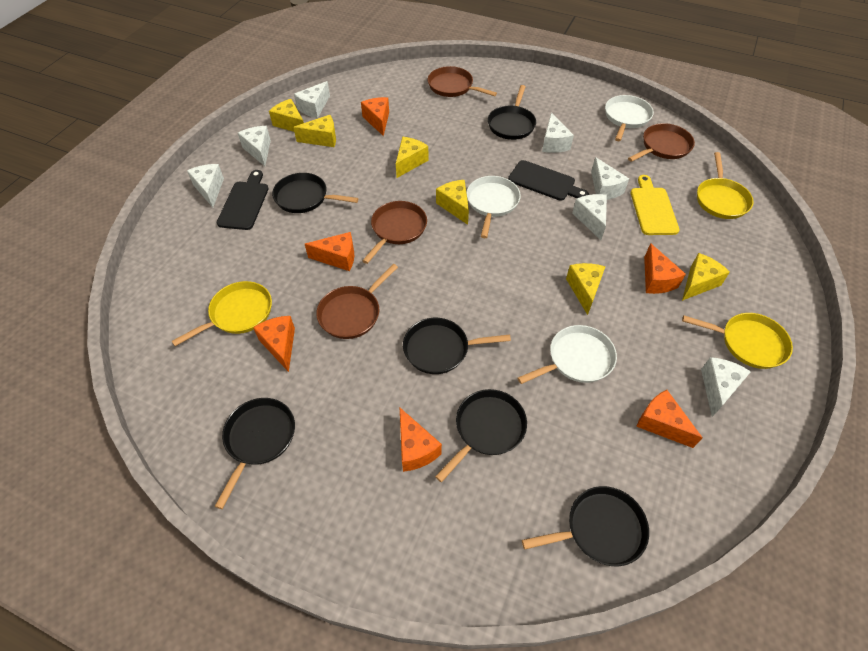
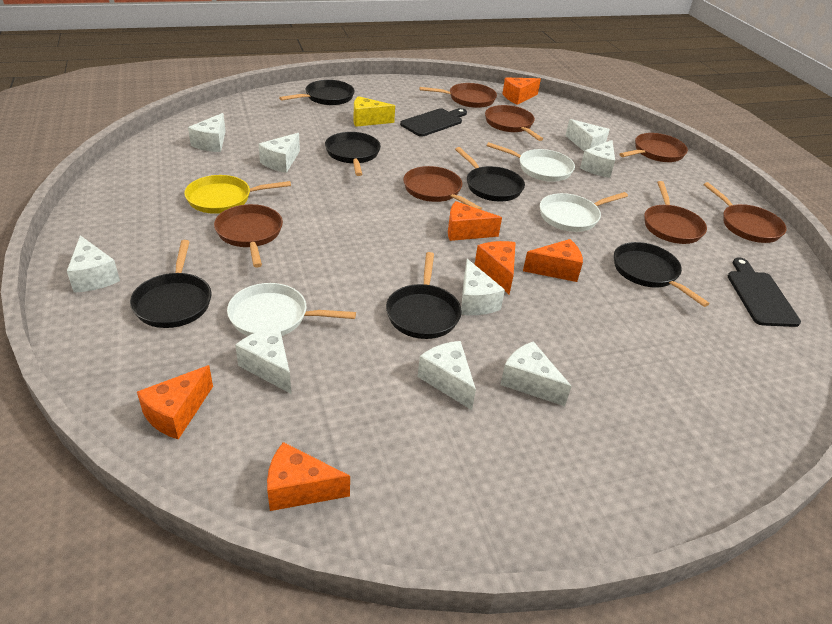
brown pan: [316,264,398,339] [362,201,427,264] [428,66,497,97] [628,123,695,162] = 4 -> [214,204,283,268] [403,166,482,210] [419,83,497,108] [485,105,543,141] [620,133,688,162] [644,181,707,244] [704,182,787,243] = 7
white cheese: [187,164,224,207] [238,126,271,166] [294,81,330,118] [542,113,574,153] [572,194,607,240] [591,157,629,200] [701,357,751,417] = 7 -> [67,235,120,293] [188,113,226,152] [235,326,291,394] [258,133,300,173] [418,341,476,410] [461,259,505,315] [500,341,572,406] [565,119,610,151] [580,140,615,178] = 9
yellow cheese: [269,99,304,132] [293,115,336,147] [396,137,428,178] [436,180,469,225] [566,263,606,315] [682,253,730,301] = 6 -> [354,96,395,127] = 1
yellow cutting board: [631,175,679,235] = 1 -> none = 0
yellow pan: [172,281,272,346] [682,313,793,369] [697,152,754,219] = 3 -> [184,175,291,214] = 1

